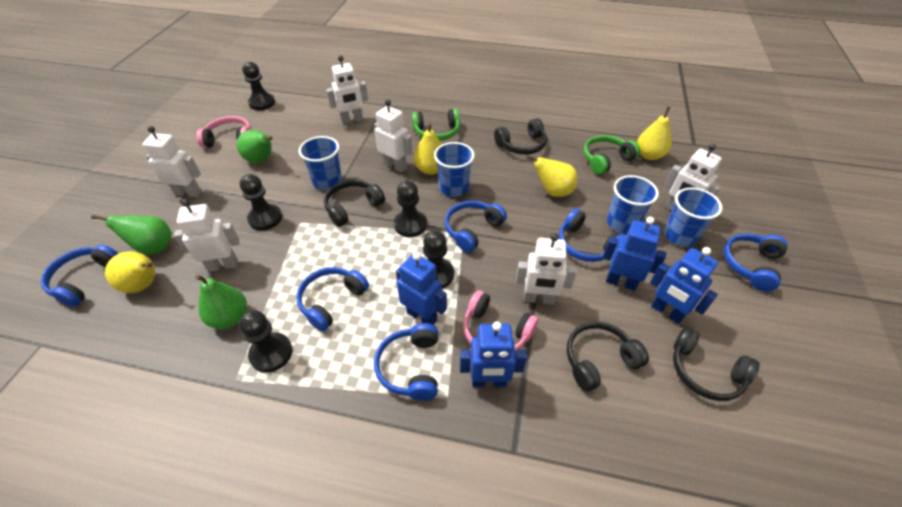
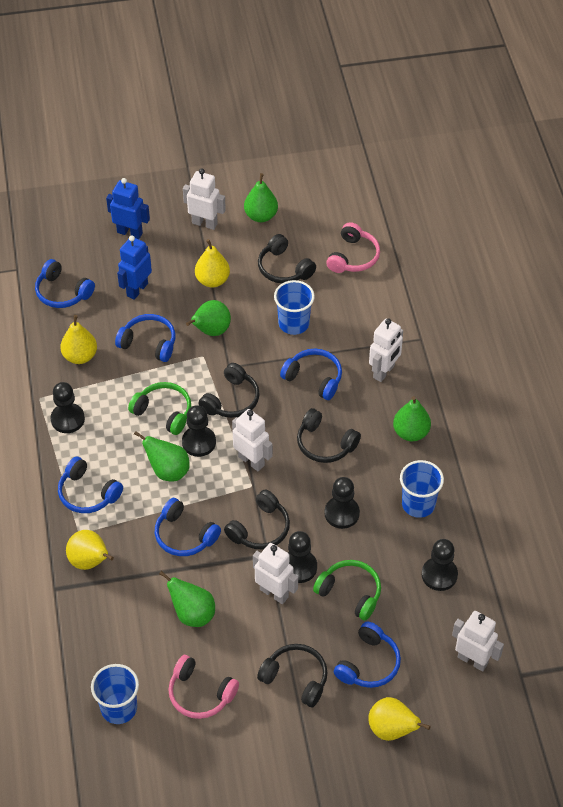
black headphones: [324,179,385,227] [494,118,547,155] [567,322,649,392] [673,326,760,401] = 4 -> [198,363,260,418] [224,490,290,549] [257,644,328,707] [258,234,316,284] [297,408,361,463] = 5
blue cup: [299,136,342,190] [434,142,475,197] [607,175,659,233] [664,187,722,247] = 4 -> [91,664,139,724] [274,280,315,335] [400,460,444,518] = 3
blue robot: [396,252,447,325] [460,322,527,387] [603,217,666,291] [650,247,718,324] = 4 -> [106,178,150,239] [117,235,152,300] = 2
green pear: [91,215,172,254] [195,275,247,329] [237,130,272,163] = 3 -> [134,431,190,481] [159,571,215,627] [186,300,231,336] [244,173,278,222] [393,396,431,441] = 5
white robot: [142,126,201,197] [174,199,240,272] [326,56,368,125] [374,99,413,172] [516,233,577,304] [665,144,722,211] = 6 -> [183,169,226,230] [232,409,273,471] [253,543,298,604] [369,319,403,382] [452,611,504,672] = 5

